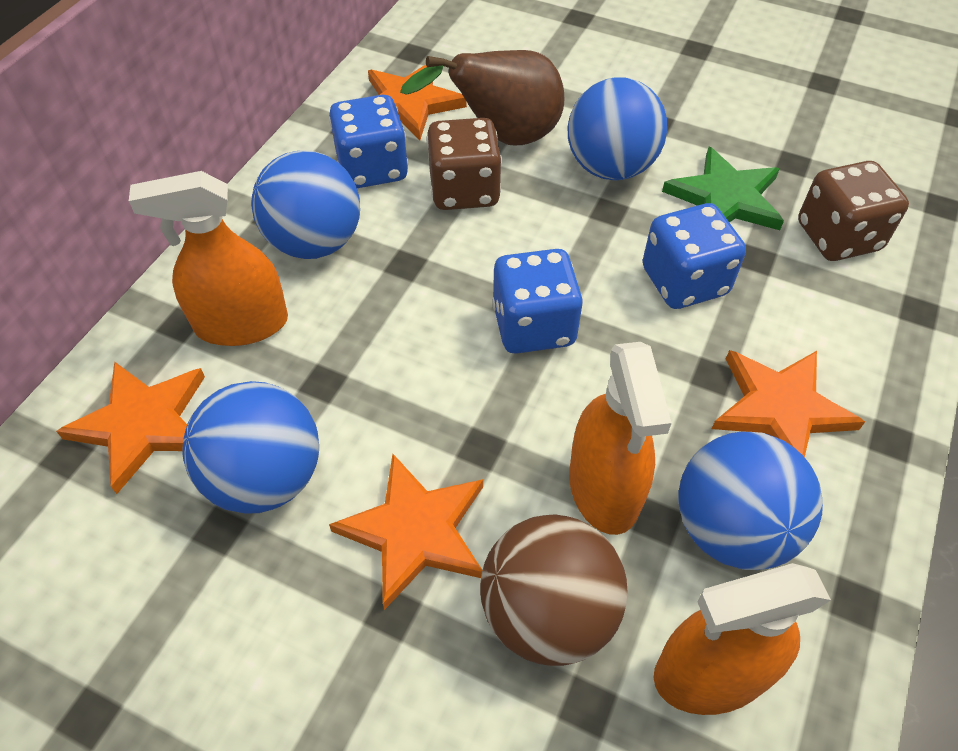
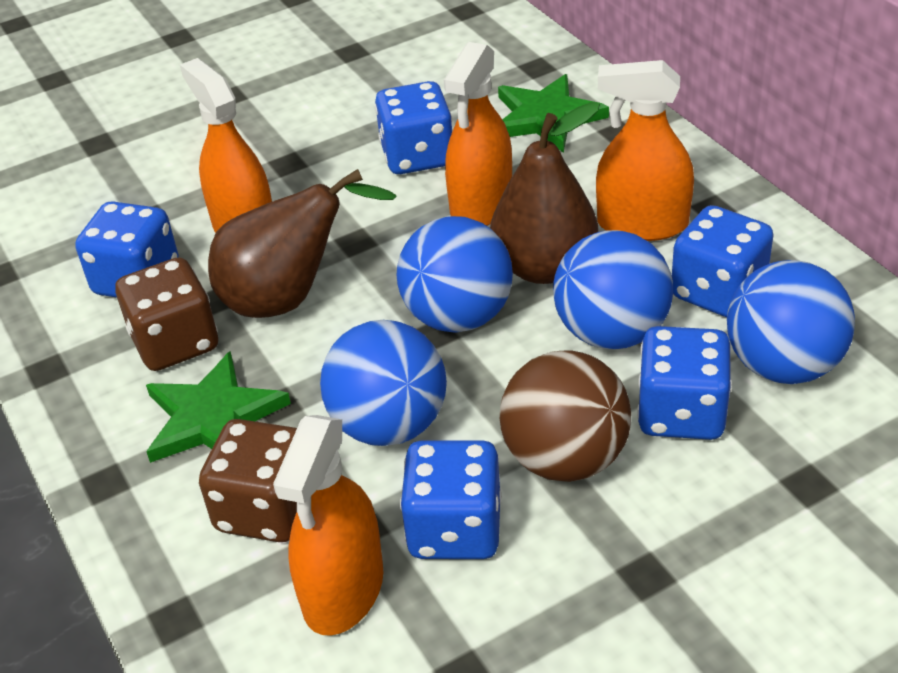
blue dice: [329,95,408,188] [492,249,583,354] [643,203,746,309] = 3 -> [75,201,179,298] [375,81,452,174] [400,440,502,559] [637,326,732,440] [672,205,774,317] = 5
brown pear: [400,50,564,145] = 1 -> [208,169,397,318] [490,102,600,284] = 2
green star: [662,147,784,230] = 1 -> [146,351,291,463] [498,74,609,153] = 2
orange spray bottle: [129,171,288,346] [569,342,672,535] [654,563,831,715] = 3 -> [180,58,272,233] [273,415,383,636] [444,42,512,226] [596,60,694,241] = 4
orange star: [56,361,205,494] [329,454,483,610] [368,65,467,140] [712,350,865,457] = 4 -> none = 0

